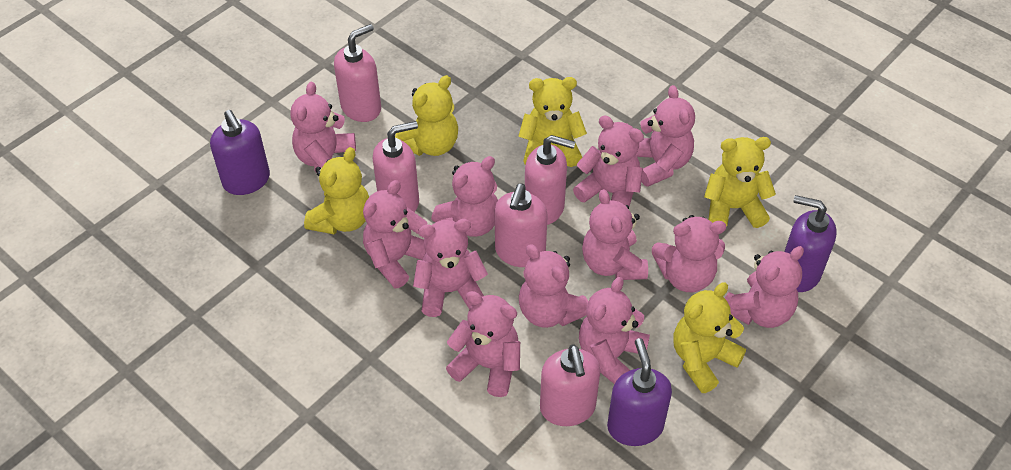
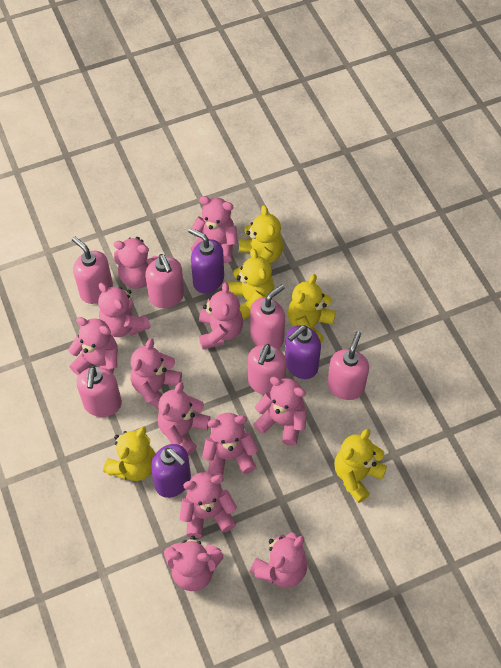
pink soap dispenser: [334,24,381,122] [373,121,419,212] [495,183,548,267] [525,135,575,225] [540,344,600,426] = 5 -> [72,236,113,304] [77,366,122,417] [145,254,184,308] [248,344,287,395] [250,284,285,349] [327,331,369,400] = 6

